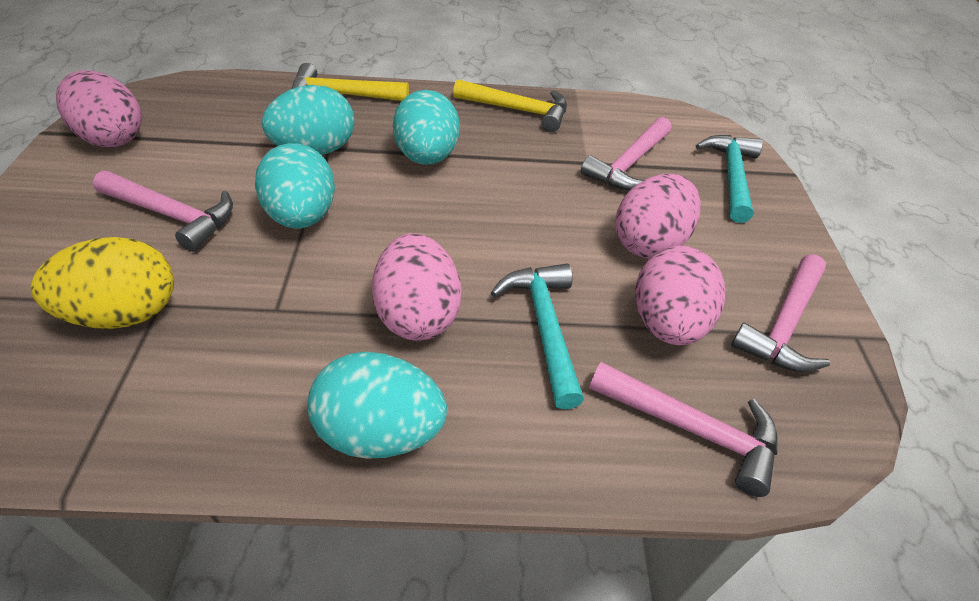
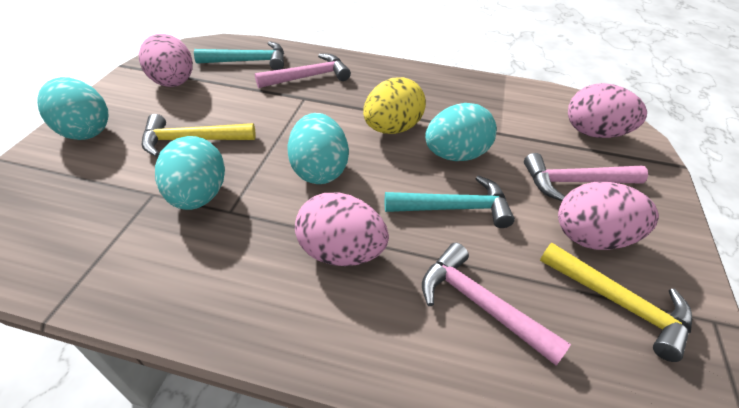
pink hammer: [93,171,233,252] [581,117,671,191] [589,362,778,497] [731,254,830,372] = 4 -> [255,53,351,88] [422,243,571,365] [524,153,648,201] = 3

